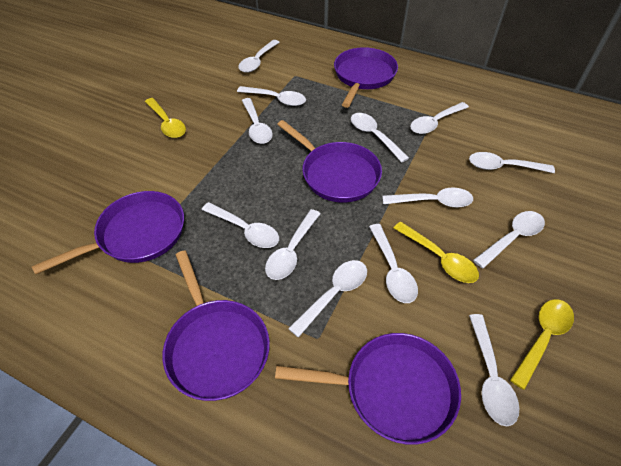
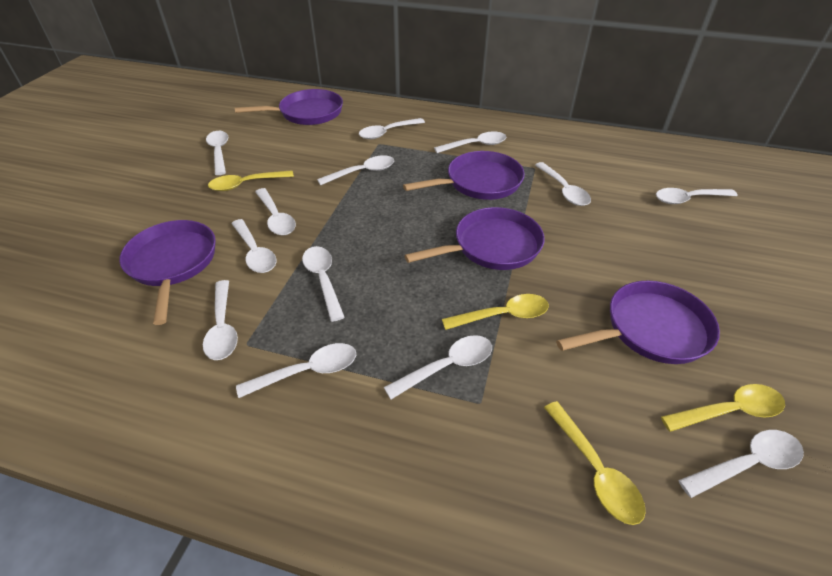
yellow spoon: [145,98,186,138] [394,221,479,283] [510,299,574,390] = 3 -> [208,170,294,191] [442,294,549,330] [544,401,646,525] [661,384,785,432] = 4

